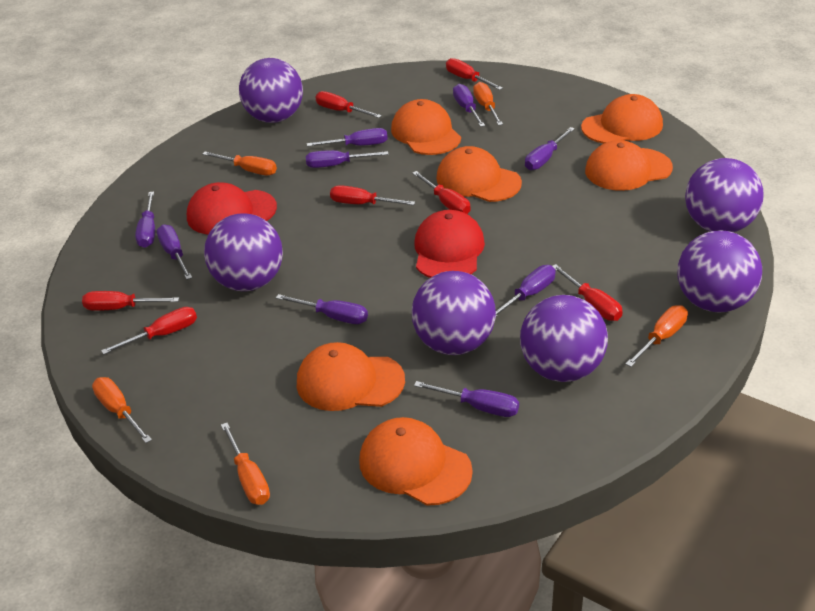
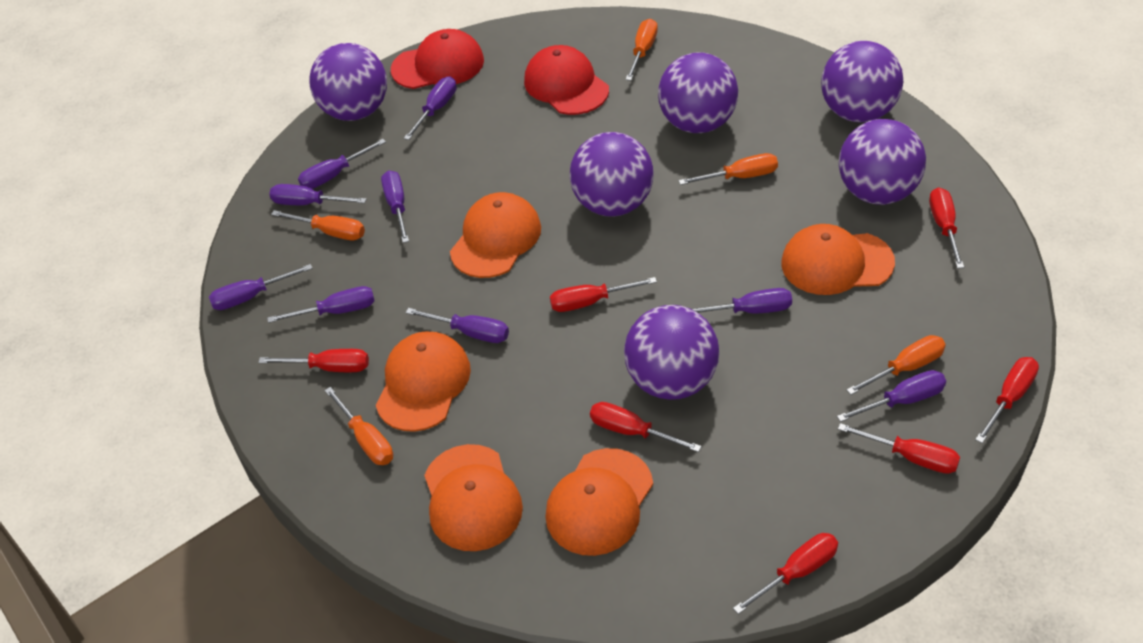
orange cap: [297,342,405,411] [359,417,473,506] [391,99,461,155] [436,146,522,202] [581,94,663,144] [585,140,673,191] = 6 -> [376,331,471,432] [424,444,523,551] [450,192,541,278] [545,448,653,556] [781,224,895,295] = 5

